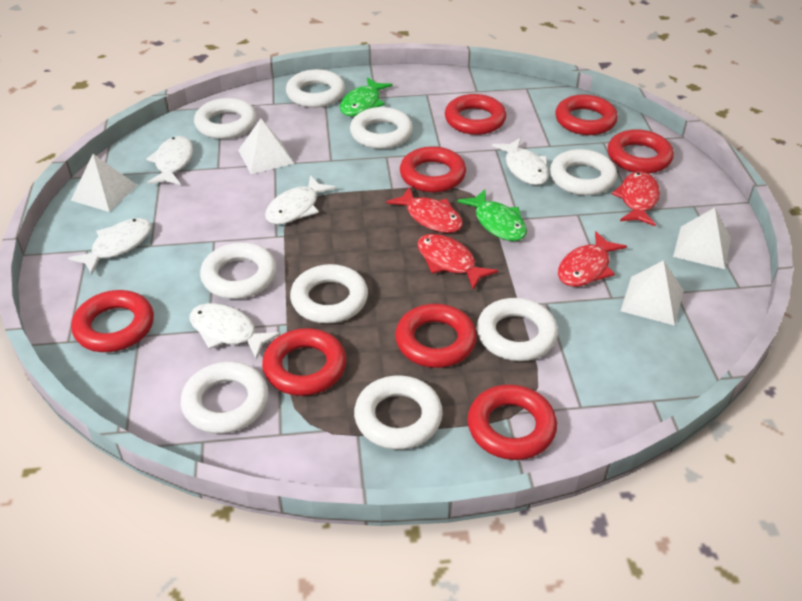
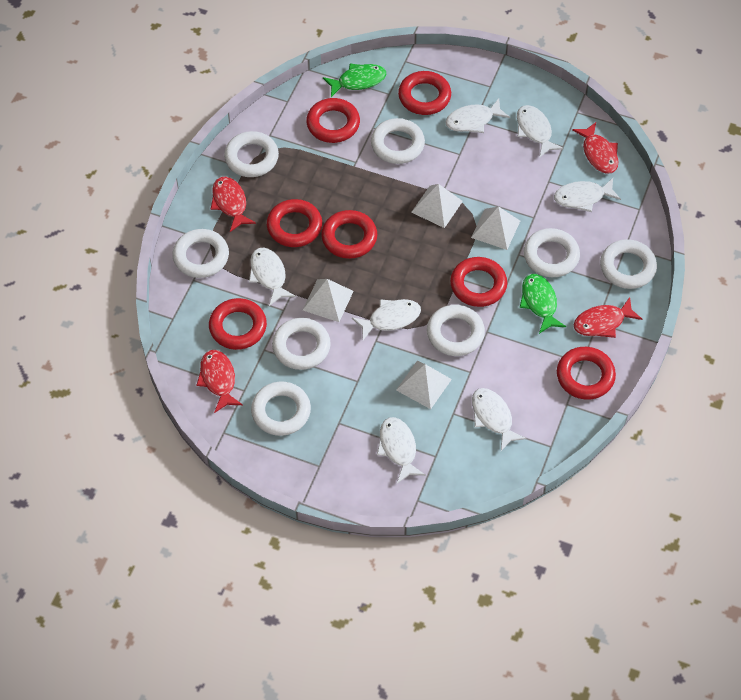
red ring: [71,290,154,352] [262,328,346,396] [395,304,477,368] [400,146,466,192] [445,94,506,135] [467,384,557,460] [555,94,618,135] [608,129,674,174] = 8 -> [209,298,267,350] [267,199,322,247] [306,98,360,143] [321,210,377,259] [398,71,451,115] [450,257,507,307] [557,347,616,400] = 7
white fish: [68,218,151,275] [146,136,193,185] [190,303,281,360] [265,175,336,224] [492,138,549,185] = 5 -> [249,247,296,306] [352,299,421,340] [377,417,426,483] [445,98,510,133] [472,388,527,451] [517,105,564,158] [554,178,621,212] = 7
white ring: [181,362,269,434] [194,98,257,139] [200,242,276,299] [286,69,345,108] [290,264,368,323] [350,107,413,149] [354,375,443,450] [477,298,558,361] [550,149,617,195] = 9 -> [172,229,229,278] [224,131,279,177] [251,382,311,436] [272,318,331,370] [371,118,425,164] [427,305,485,356] [524,228,580,277] [600,239,657,289] = 8

